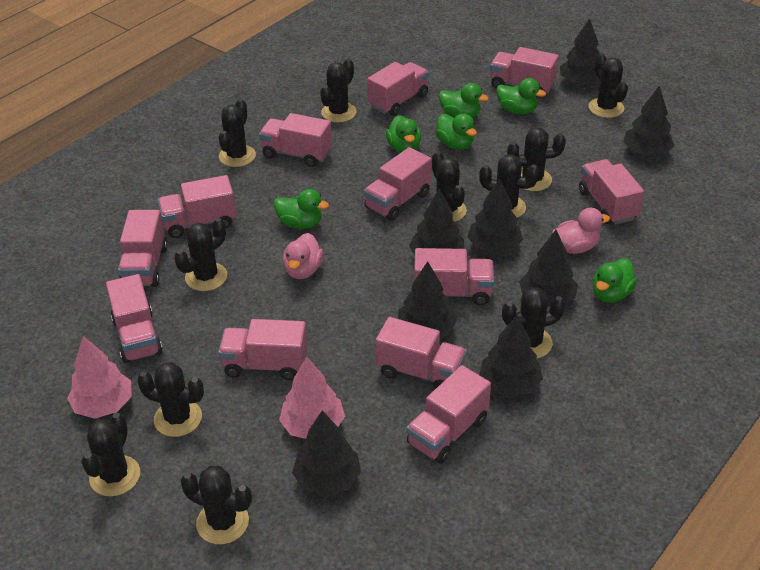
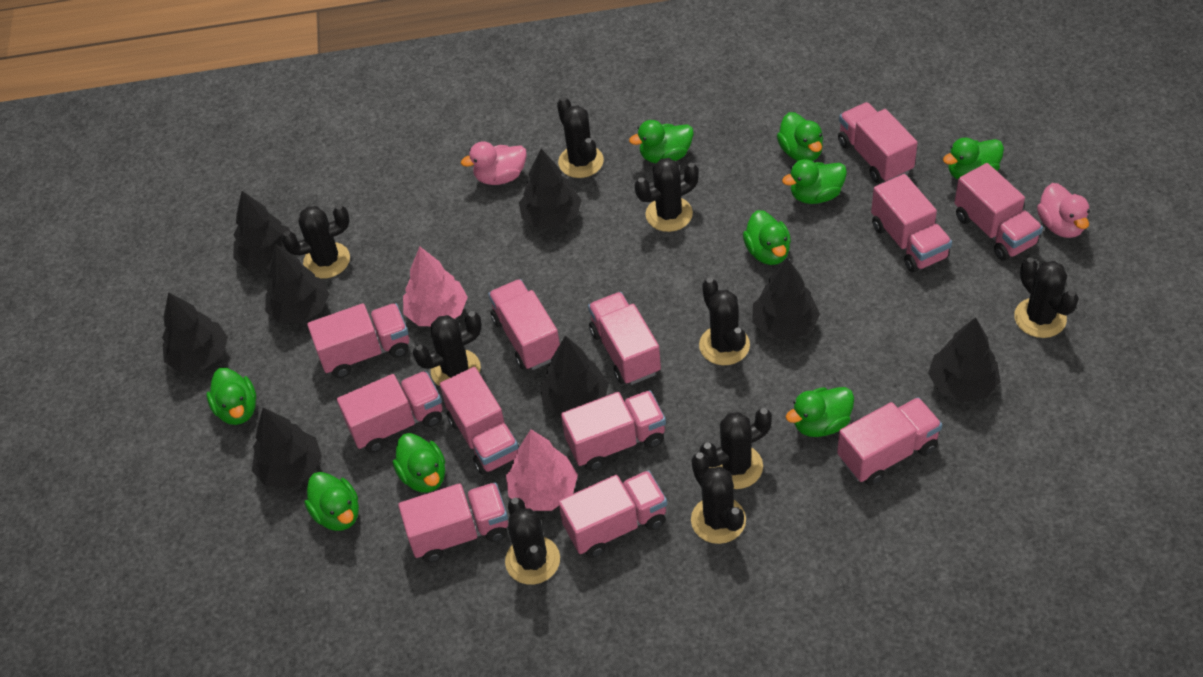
black cactus: [81,413,140,496] [137,362,204,437] [174,218,227,291] [181,466,252,544] [219,99,256,167] [320,59,357,123] [427,151,467,222] [479,154,539,218] [502,287,565,359] [507,127,566,191] [588,53,628,118] = 11 -> [281,205,350,279] [413,311,482,386] [505,498,560,585] [557,97,604,178] [635,158,699,232] [691,452,746,544] [699,278,750,365] [700,408,772,489] [1014,257,1079,338] = 9
green duck: [274,189,329,229] [386,115,421,153] [436,113,477,150] [439,83,489,118] [496,78,546,114] [593,258,637,303] = 6 -> [206,368,256,425] [305,472,359,531] [393,433,445,493] [629,120,694,163] [743,210,791,265] [777,112,823,161] [782,159,847,204] [786,387,854,437] [943,138,1004,179] = 9

